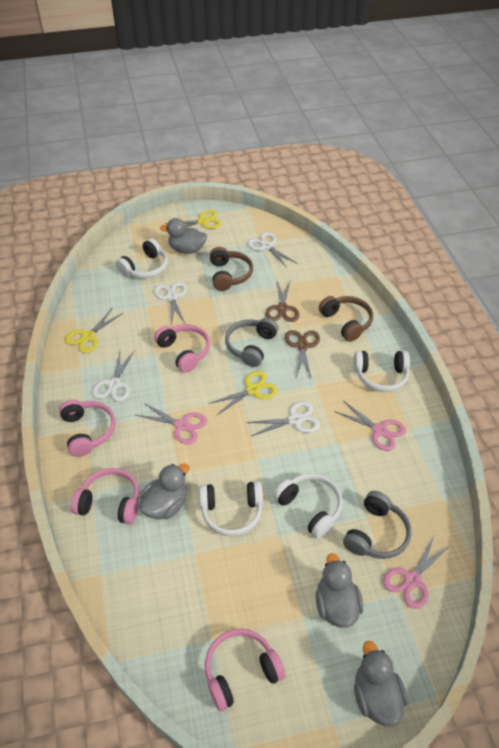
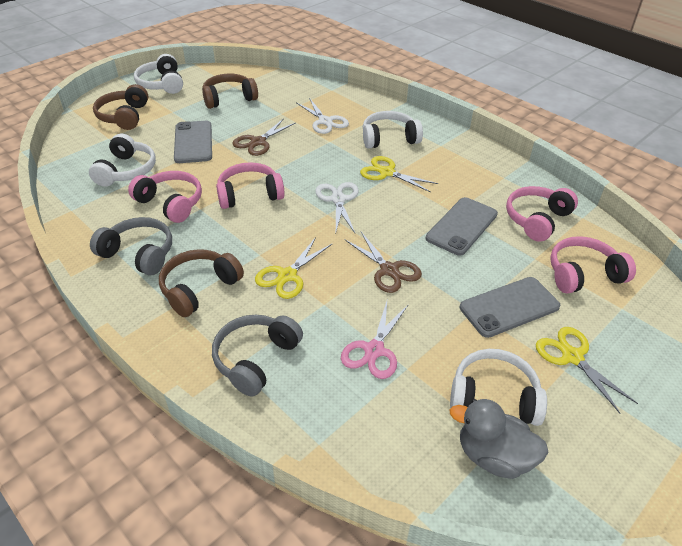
brown headphones: [210,247,253,291] [319,296,373,342] = 2 -> [93,84,149,130] [159,249,244,317] [202,74,258,109] = 3
grey duck: [139,464,190,519] [160,218,207,254] [316,553,363,628] [354,641,408,726] = 4 -> [449,399,549,479] = 1
grey phone: none = 0 -> [174,121,212,163] [426,197,498,256] [460,277,560,338] = 3
pink scissors: [136,402,207,445] [334,401,406,451] [383,534,451,609] = 3 -> [341,301,409,379] = 1
white scissors: [92,350,135,402] [154,282,187,324] [246,401,320,437] [247,232,296,268] = 4 -> [296,98,349,134] [315,182,359,233] = 2

